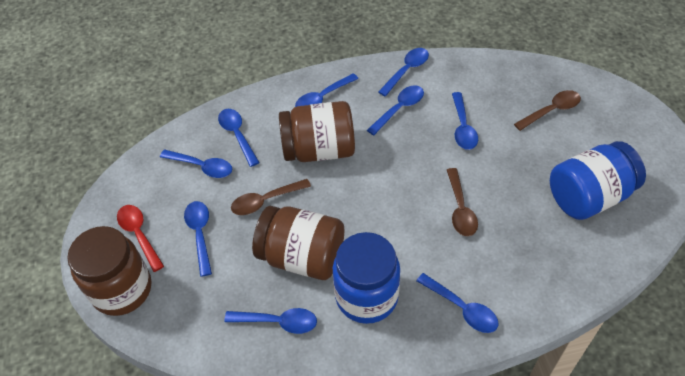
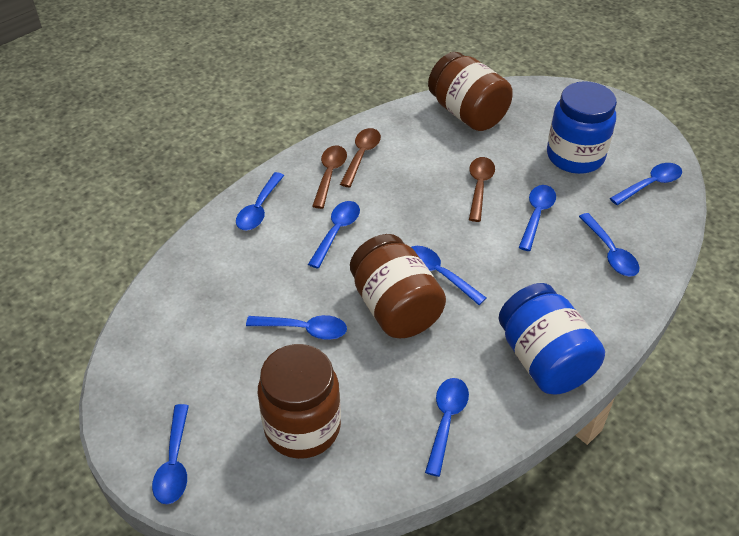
red spoon: [117,205,164,272] = 1 -> none = 0

